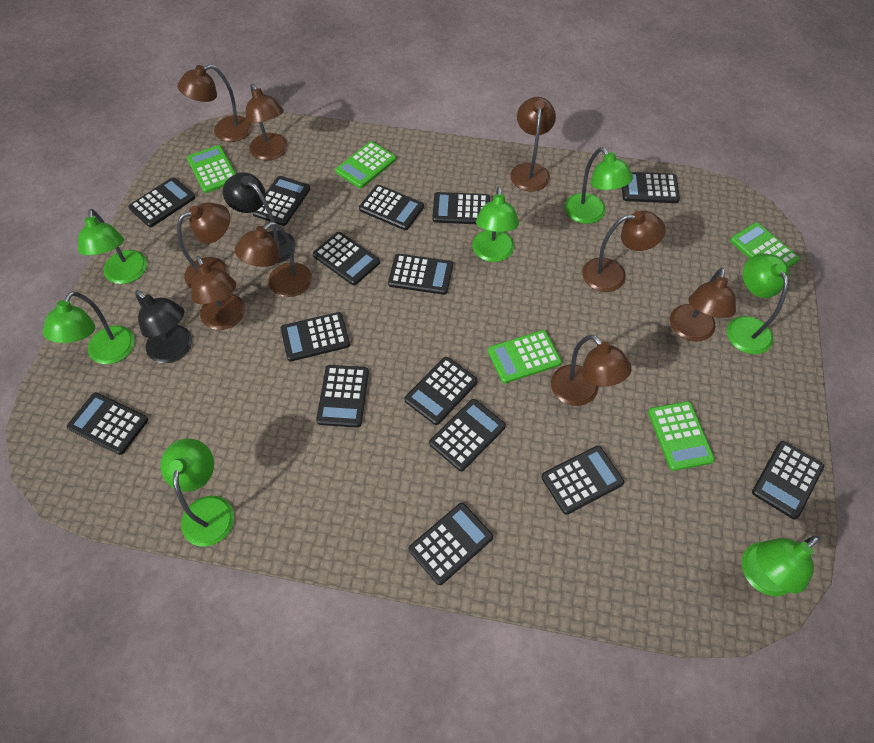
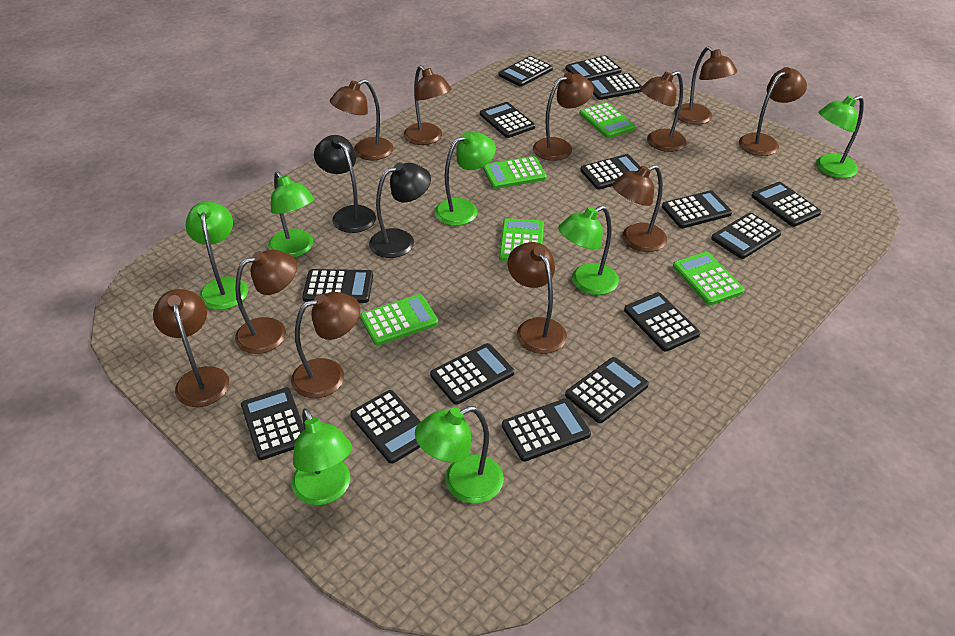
brown lamp: [177,64,252,142] [177,203,230,288] [191,256,245,330] [235,222,312,297] [246,84,288,161] [510,97,556,192] [551,334,632,406] [582,211,666,292] [670,268,736,342] = 9 -> [153,289,229,407] [235,250,297,354] [291,292,360,398] [330,79,393,160] [404,65,452,145] [507,242,567,354] [533,72,594,161] [612,165,667,252] [640,71,686,152] [674,46,737,125] [739,67,807,156] = 11

